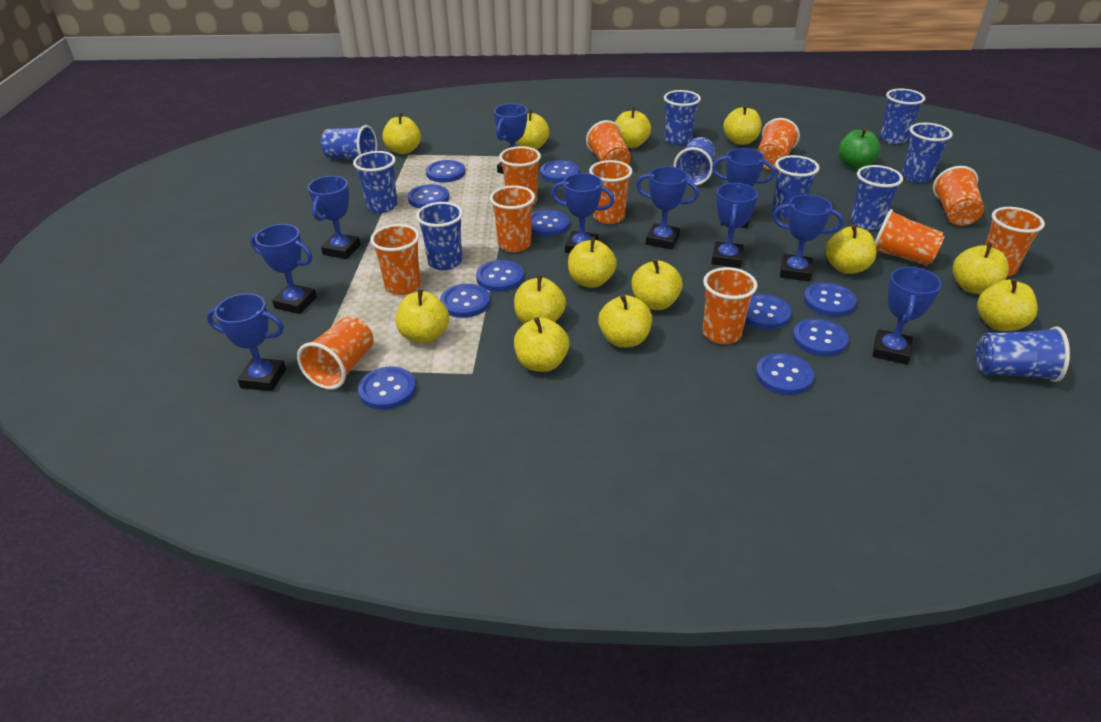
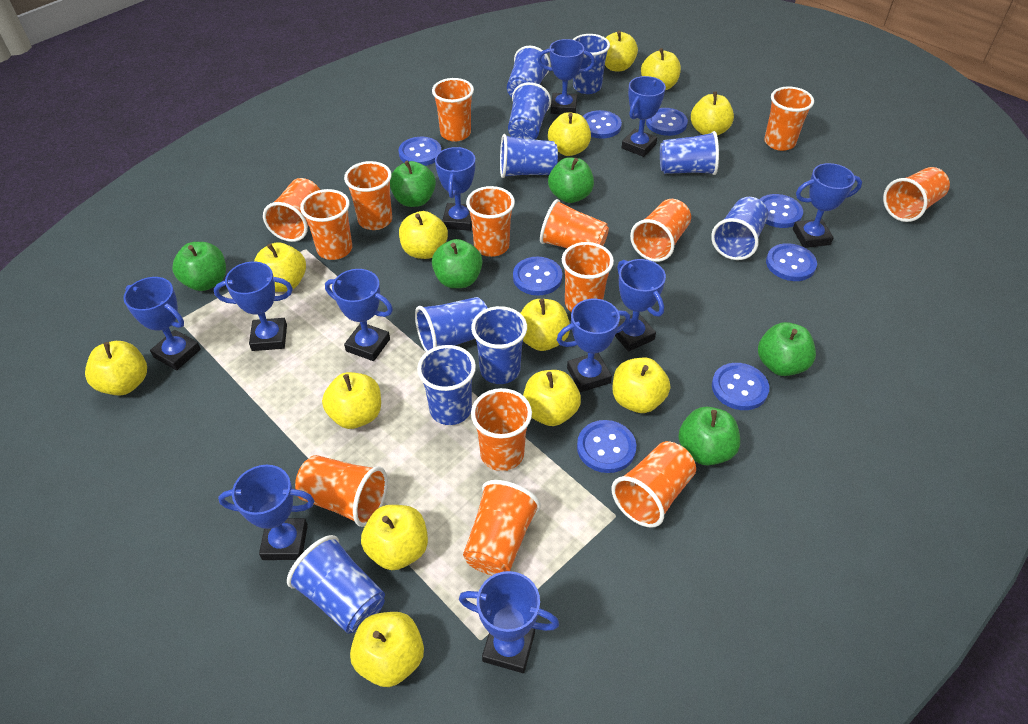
blue button: [358,367,416,410] [408,184,449,208] [426,160,465,183] [440,284,490,318] [476,260,524,292] [531,210,569,237] [540,160,579,183] [745,294,791,329] [755,353,814,395] [793,318,849,356] [804,282,857,317] = 11 -> [399,137,441,166] [513,257,563,296] [577,420,636,473] [583,110,622,139] [646,108,688,136] [712,363,769,410] [759,194,803,228] [766,243,817,281] = 8
blue trophy: [206,293,286,391] [250,224,317,314] [308,176,361,259] [494,104,527,174] [551,173,615,253] [636,166,699,250] [711,183,758,268] [712,148,775,228] [772,194,843,282] [873,267,942,365] = 10 -> [124,277,201,370] [214,262,293,351] [218,465,315,560] [325,269,393,361] [435,147,475,231] [459,571,559,673] [538,39,595,114] [557,299,631,392] [615,259,666,352] [622,76,666,157] [793,163,862,248] = 11
green apple: [838,128,881,169] = 1 -> [172,242,226,291] [390,161,436,207] [432,239,483,288] [548,157,594,203] [678,407,740,466] [758,322,816,376] = 6
orange cup: [297,316,374,390] [370,224,421,295] [490,185,535,252] [499,146,541,204] [586,120,631,165] [589,160,632,224] [703,267,758,344] [757,118,800,170] [875,209,945,266] [933,166,984,226] [985,207,1045,277] = 11 -> [263,178,320,242] [295,455,388,527] [300,189,352,260] [344,161,392,230] [432,78,474,142] [463,480,541,575] [466,186,515,257] [471,388,532,471] [540,199,609,248] [562,242,614,312] [611,441,696,528] [630,199,691,262] [764,86,814,151] [883,167,950,222] = 14

